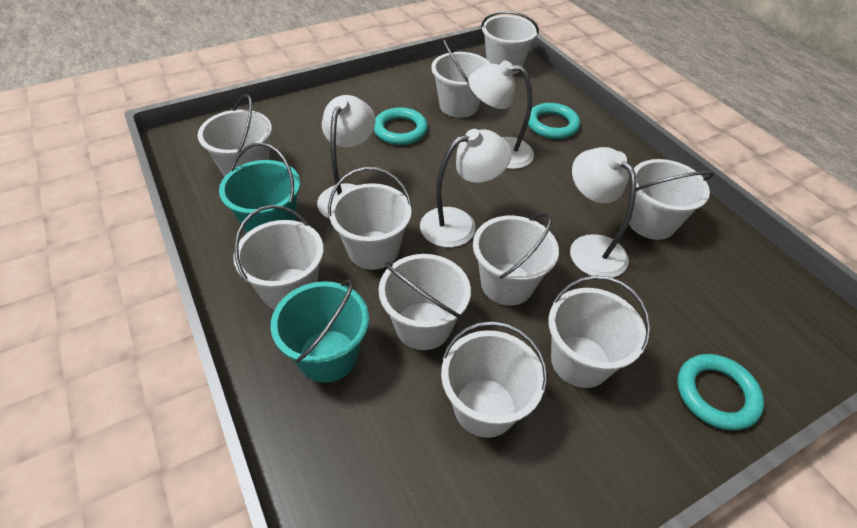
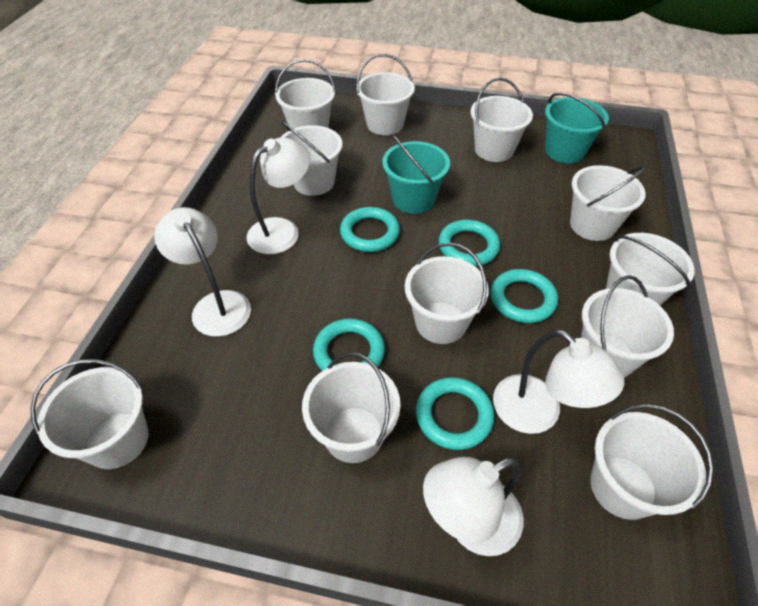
turquoise ring: [374,107,428,145] [528,103,580,139] [677,354,764,431] = 3 -> [313,318,385,371] [340,207,400,252] [416,377,494,450] [438,220,500,267] [491,269,558,323] = 5
white bucket: [197,94,272,177] [233,205,324,310] [328,167,412,270] [379,254,471,350] [431,39,491,118] [441,321,548,438] [473,213,559,306] [481,11,539,75] [548,275,651,388] [629,159,714,240] = 10 -> [30,359,149,469] [275,59,336,129] [281,121,342,196] [302,352,401,463] [356,54,415,135] [405,243,489,344] [471,78,533,162] [570,165,646,241] [581,275,674,378] [590,404,714,520] [606,233,694,305] = 11

